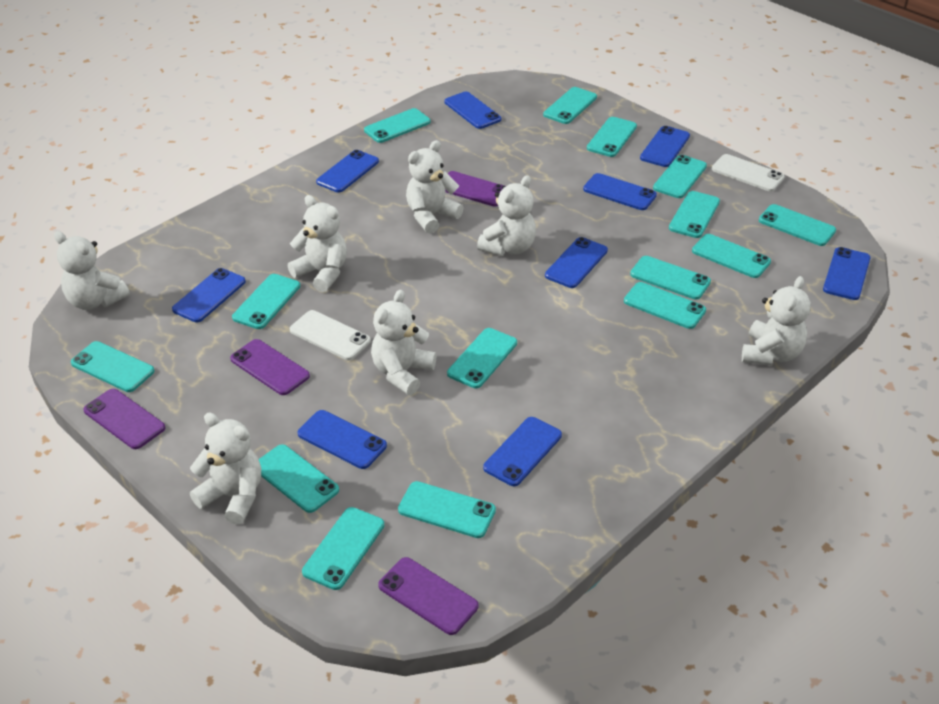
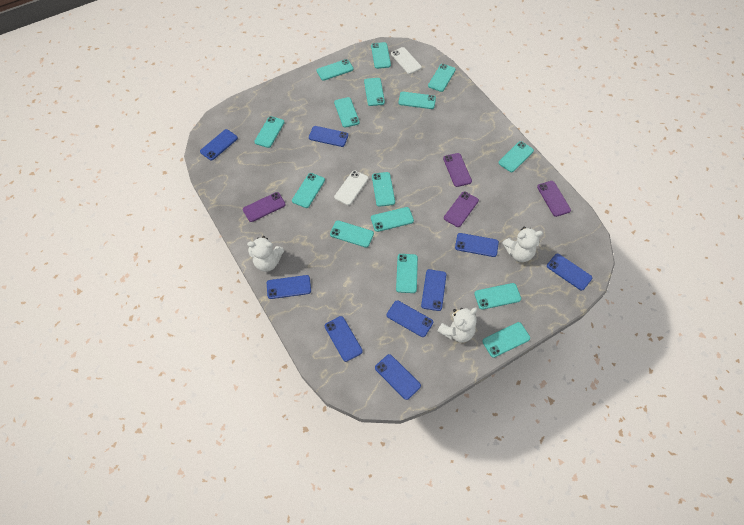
white teddy bear: [54,231,130,310] [190,413,261,525] [288,195,347,292] [371,290,437,395] [406,140,464,233] [477,175,536,256] [742,276,811,365] = 7 -> [247,236,284,272] [437,307,477,342] [502,226,543,262] = 3

